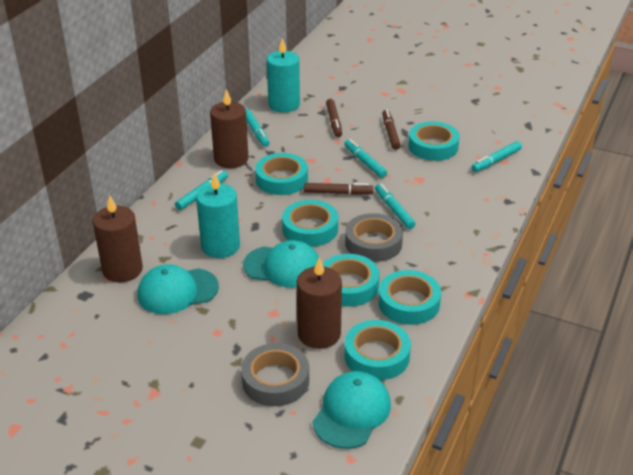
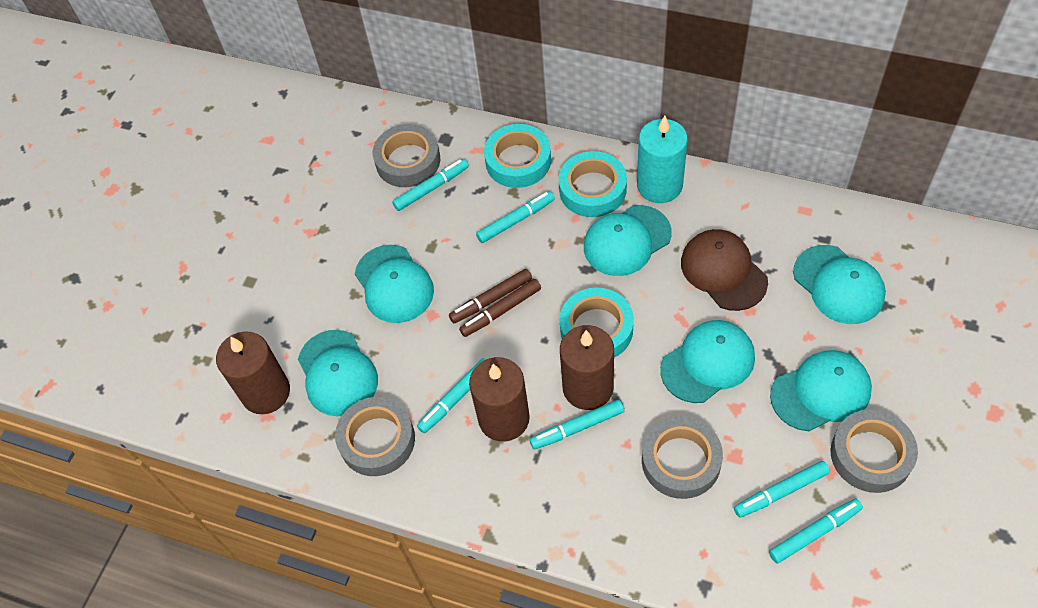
brown cap: none = 0 -> [681,229,768,311] = 1
brown marker: [304,183,373,195] [326,99,342,137] [382,109,401,150] = 3 -> [449,269,532,323] [459,279,541,337] = 2
grey tape: [241,343,309,406] [345,213,403,262] = 2 -> [335,397,415,476] [373,124,440,187] [642,416,723,499] [830,410,918,493] = 4
turquoise candle: [196,172,240,258] [267,38,300,113] = 2 -> [637,116,688,203] = 1
turquoise cap: [138,264,219,314] [243,240,319,288] [312,371,391,449] = 3 -> [298,330,378,416] [355,245,434,323] [584,205,672,276] [660,320,755,403] [770,350,872,431] [793,245,886,324] = 6
turquoise marker: [175,170,228,210] [246,109,270,147] [344,139,387,178] [375,184,415,229] [471,141,522,172] = 5 -> [392,159,469,211] [417,358,486,433] [476,191,555,243] [529,400,624,449] [734,461,830,518] [769,499,863,564] = 6
turquoise tape: [255,153,308,195] [282,200,338,247] [323,254,380,307] [344,320,411,380] [378,270,441,325] [408,121,459,161] = 6 -> [484,124,551,188] [559,151,627,217] [560,288,634,358] = 3

